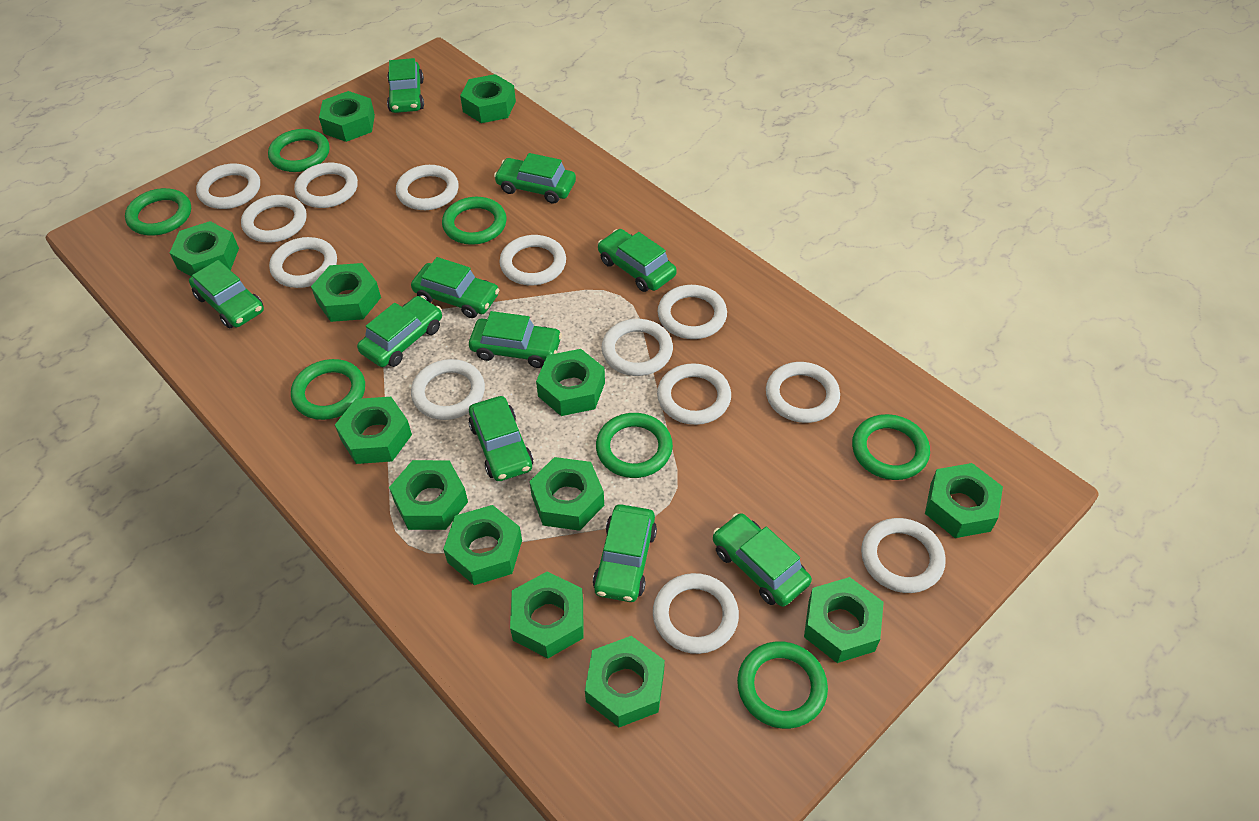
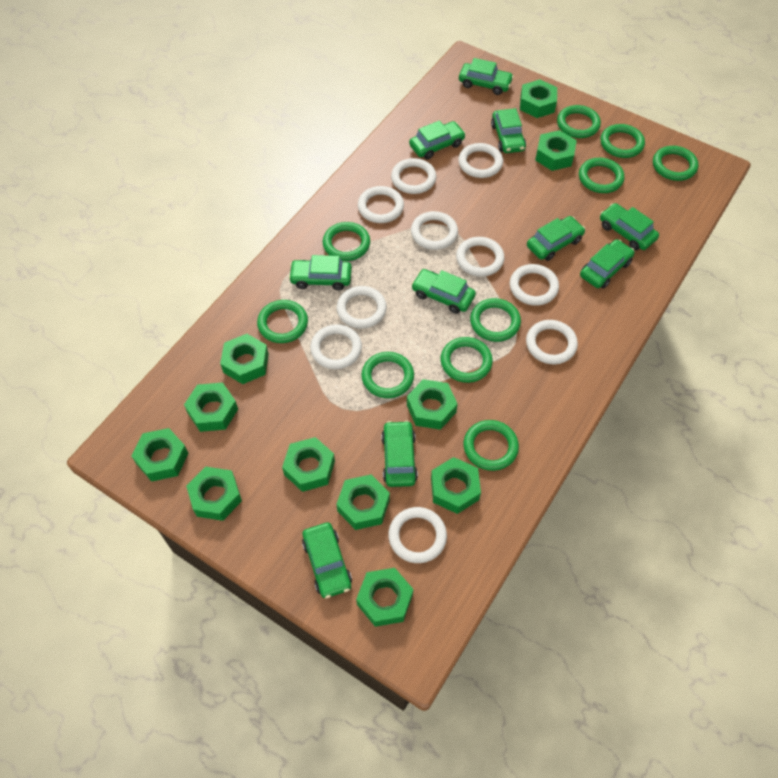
green nut: [170,221,239,276] [311,263,381,322] [319,91,375,142] [335,397,412,464] [389,460,468,530] [443,505,522,585] [460,74,516,123] [510,571,583,658] [529,457,604,531] [536,349,605,416] [585,636,665,727] [804,577,884,663] [925,463,1003,538] = 13 -> [132,428,188,482] [184,383,238,432] [186,467,242,521] [220,334,269,384] [282,437,335,492] [336,474,390,530] [356,568,413,627] [407,379,458,430] [431,457,481,514] [520,79,557,118] [535,130,577,171] = 11
green ring: [125,188,191,236] [268,129,330,172] [291,359,365,420] [442,197,507,245] [596,413,673,478] [737,641,828,729] [852,414,930,480] = 7 -> [257,300,308,343] [323,222,370,261] [362,352,414,398] [441,337,493,383] [464,420,519,471] [470,298,521,342] [557,105,601,138] [579,158,624,193] [600,124,645,158] [653,146,699,181] = 10
white ring: [196,164,260,209] [241,195,307,243] [269,237,337,288] [294,162,358,208] [396,165,459,210] [411,359,485,420] [499,235,566,285] [602,319,673,376] [653,573,739,654] [657,363,731,425] [658,285,727,339] [766,362,840,423] [861,518,946,593] = 13 -> [310,324,362,369] [337,286,387,329] [358,186,404,223] [388,507,447,563] [391,158,436,194] [411,211,458,250] [456,237,505,277] [458,143,503,178] [510,264,559,306] [526,320,578,364] = 10

